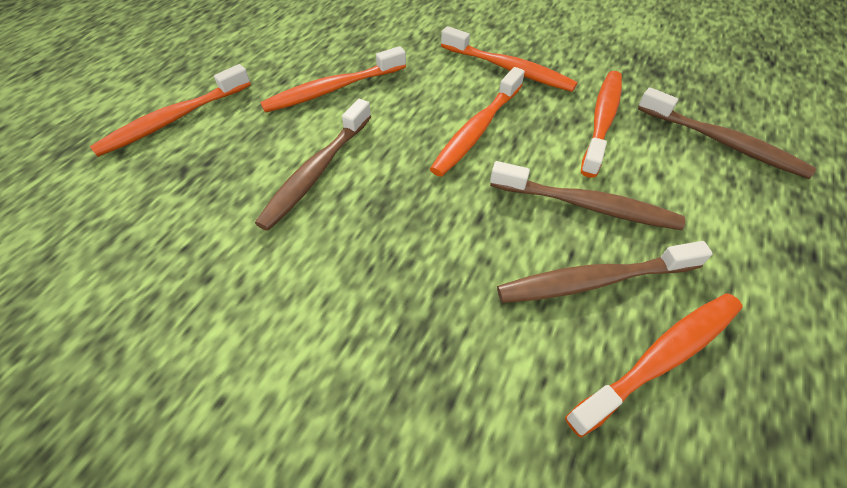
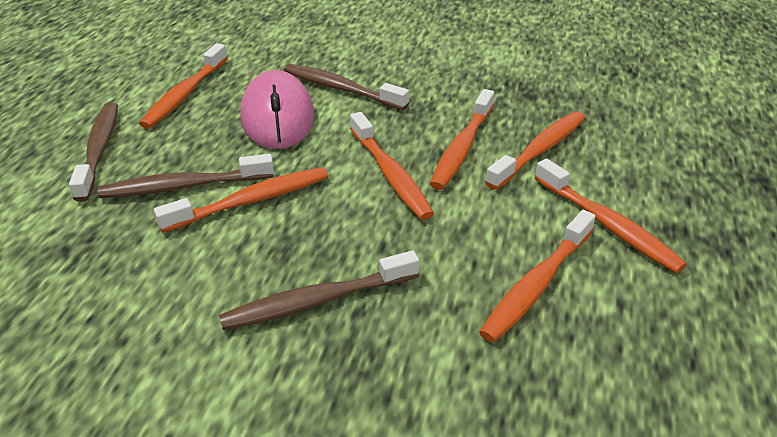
orange toothbrush: [90,64,251,157] [260,46,406,113] [430,67,525,177] [441,26,578,92] [565,293,743,438] [581,71,622,178] = 6 -> [139,43,228,129] [154,167,328,233] [350,112,434,220] [430,89,494,190] [479,210,596,343] [485,111,585,190] [535,159,687,273] = 7
pink mouse: none = 0 -> [240,70,314,149] = 1

